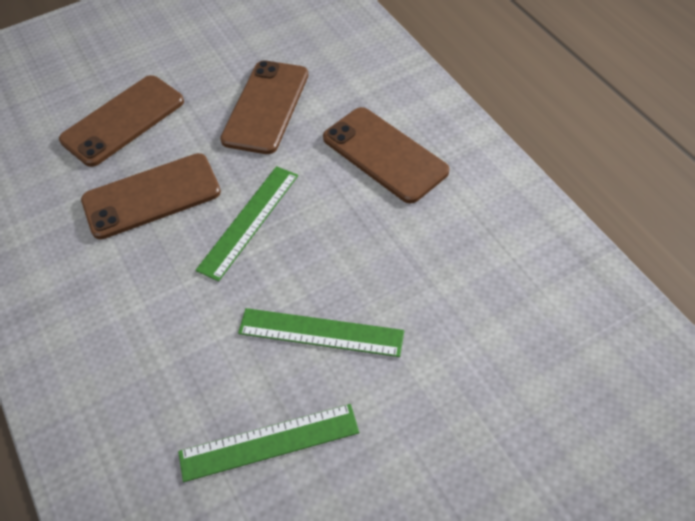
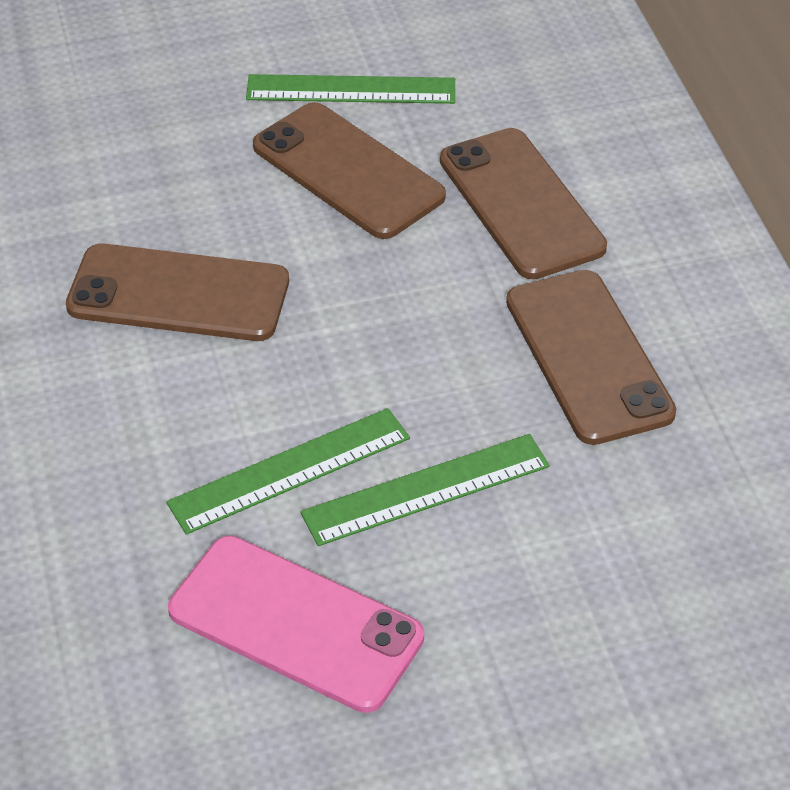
pink phone: none = 0 -> [168,536,424,713] = 1

